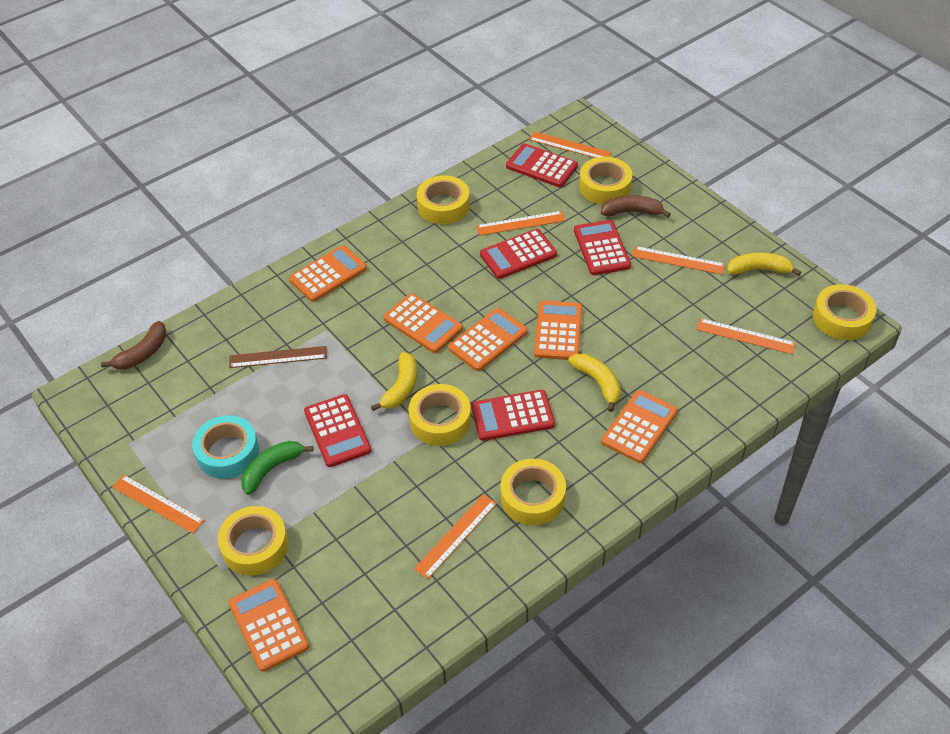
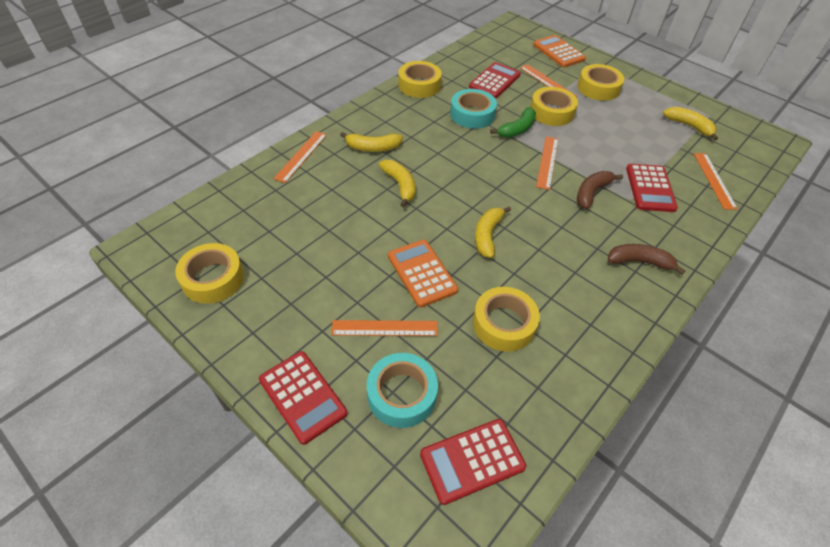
brown ruler: [229,346,327,368] = 1 -> none = 0
orange calculator: [228,579,309,672] [289,245,367,302] [384,293,463,353] [448,308,528,371] [534,301,582,360] [601,390,678,463] = 6 -> [388,240,458,308] [533,35,586,68] = 2
orange ruler: [112,475,205,534] [414,494,497,579] [476,211,565,236] [529,131,611,158] [632,246,725,275] [696,318,796,354] = 6 -> [273,131,327,183] [331,320,438,336] [520,64,577,97] [536,136,558,190] [694,153,738,209] = 5
red calculator: [304,394,371,467] [471,390,555,441] [480,229,557,279] [506,143,578,187] [574,220,631,275] = 5 -> [259,351,347,445] [420,419,526,505] [469,62,521,98] [626,164,678,212] = 4
turquoise tape: [192,415,259,479] = 1 -> [367,353,438,428] [450,89,497,129] = 2
yellow banana: [371,352,417,411] [568,353,621,412] [727,252,801,276] = 3 -> [340,132,403,152] [379,160,416,207] [475,207,511,258] [663,107,718,141] = 4
yellow tape: [218,506,289,576] [408,384,471,446] [417,175,470,224] [501,459,566,525] [579,157,632,204] [813,284,877,340] = 6 -> [175,243,244,304] [398,61,442,98] [473,287,540,352] [530,87,578,126] [577,64,624,101] = 5

